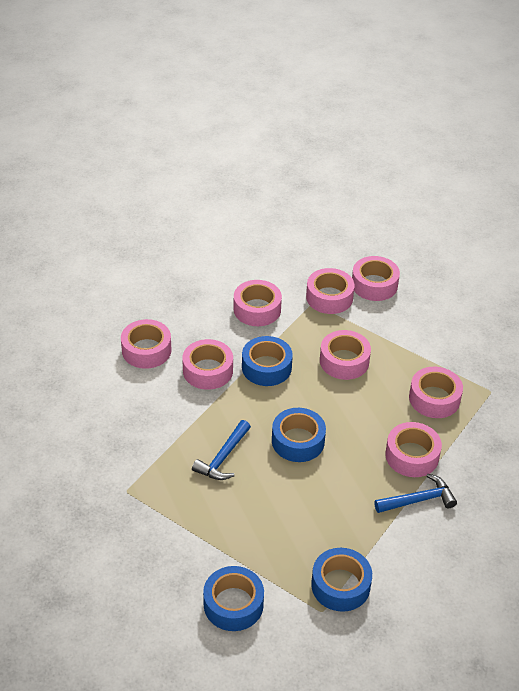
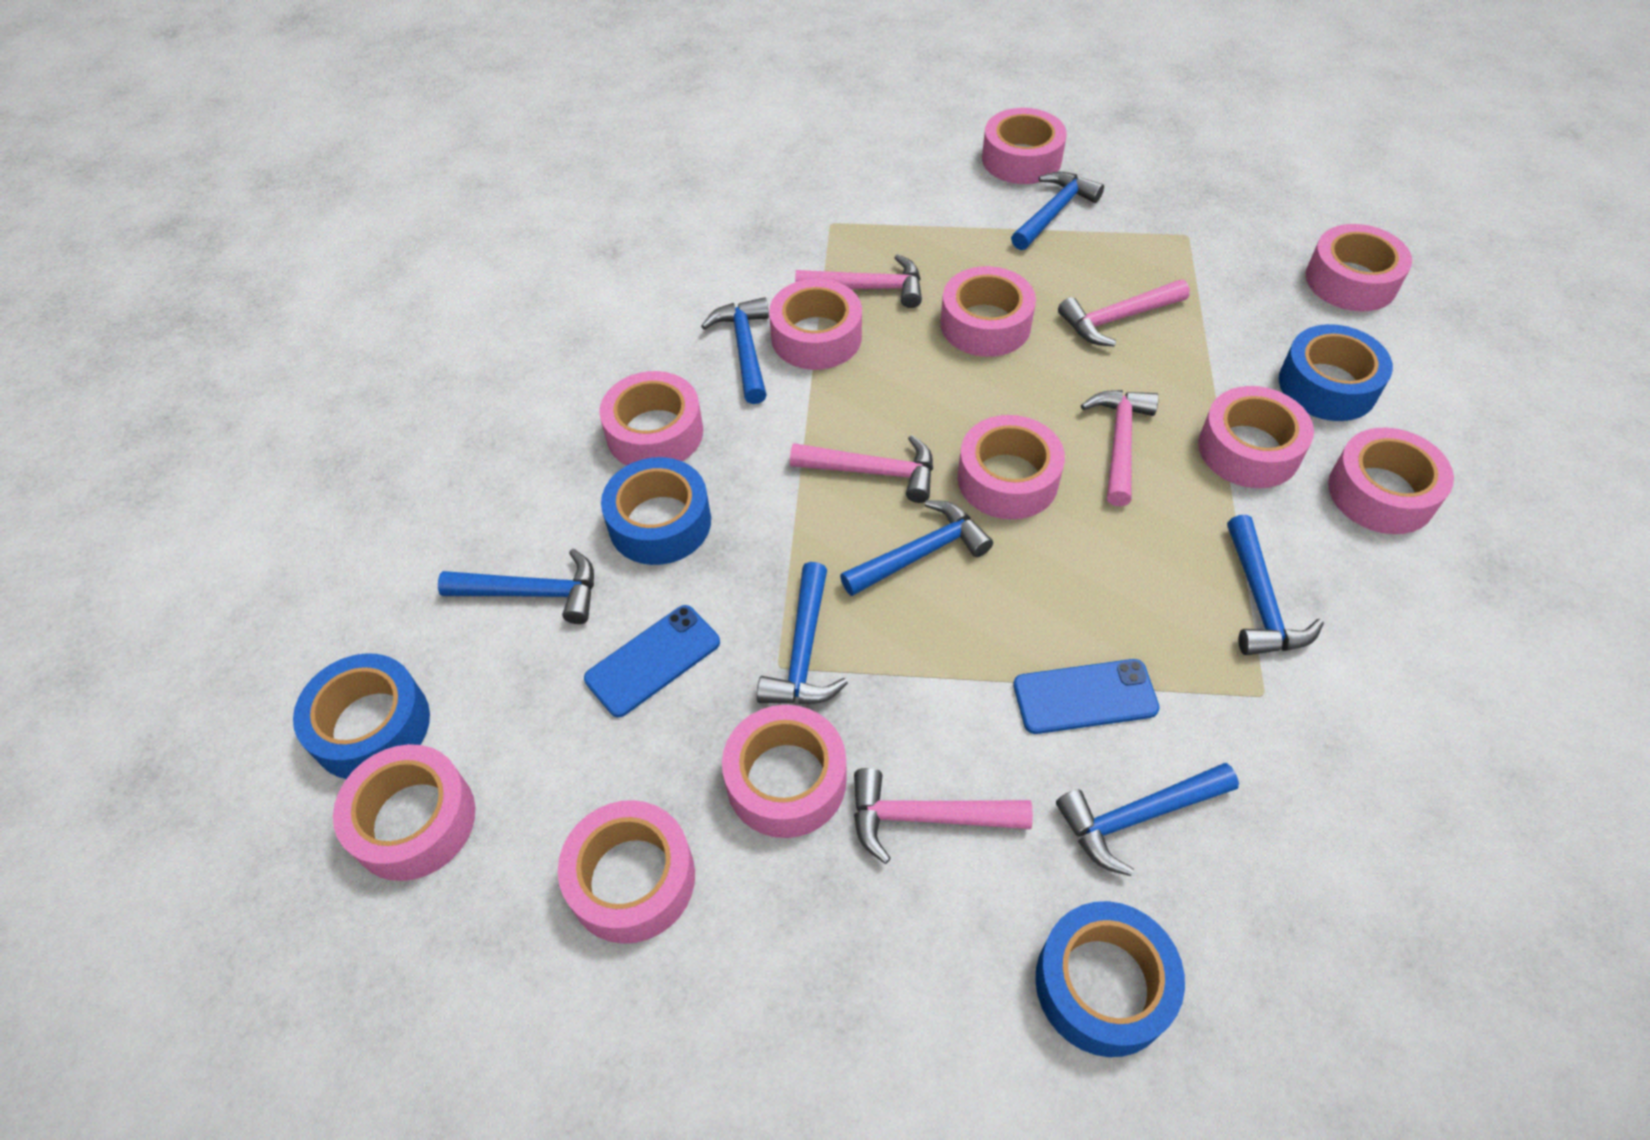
blue hammer: [192,420,251,480] [374,474,457,513] = 2 -> [438,549,594,624] [701,297,769,404] [757,562,848,705] [840,500,993,596] [1011,172,1104,250] [1056,763,1239,876] [1227,515,1324,655] = 7
blue phone: none = 0 -> [584,605,720,717] [1013,659,1160,734] = 2
pink hammer: none = 0 -> [790,435,933,503] [795,254,922,308] [854,768,1033,864] [1058,279,1190,347] [1081,390,1159,507] = 5
pink tape: [121,319,172,369] [182,339,233,390] [234,280,282,326] [306,268,355,314] [320,330,371,380] [352,256,400,301] [385,422,442,477] [409,367,463,418] = 8 -> [333,744,475,881] [558,800,695,944] [599,371,703,465] [722,705,847,838] [769,279,862,370] [940,266,1036,357] [958,415,1065,520] [982,108,1067,184] [1198,386,1314,488] [1305,224,1412,311] [1328,427,1454,534] = 11

